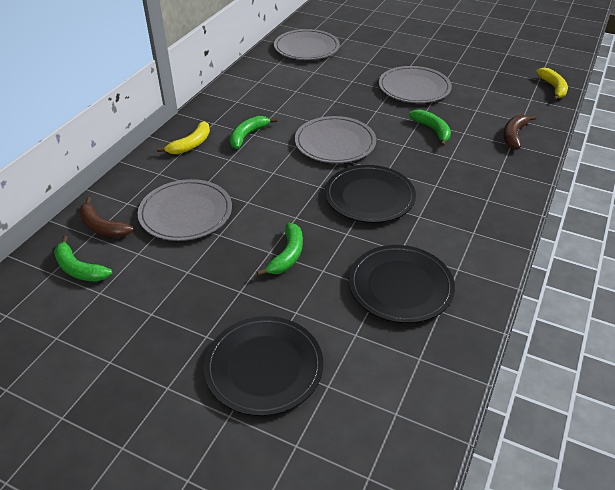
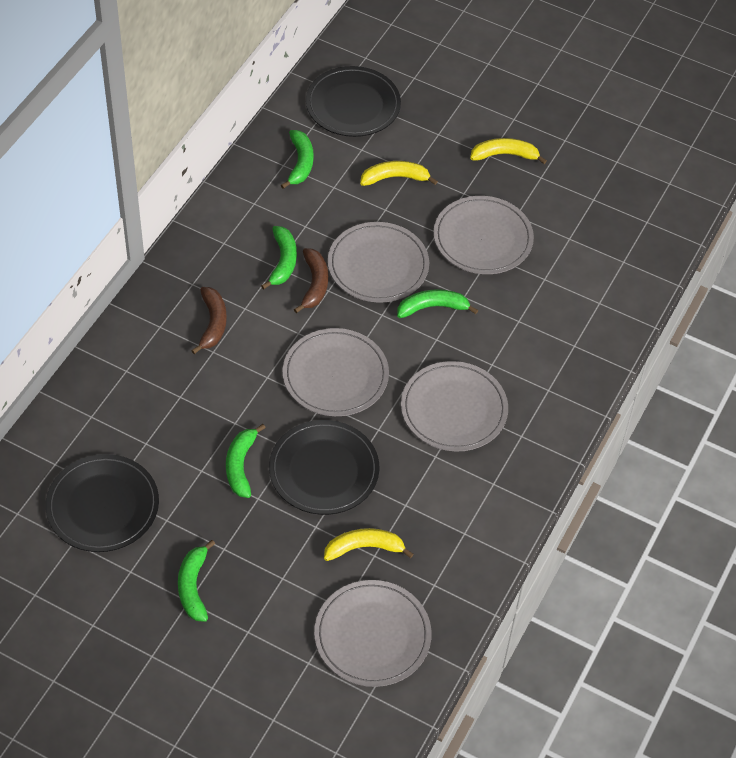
green banana: [54,236,112,282] [230,116,277,149] [257,223,303,276] [409,109,451,146] = 4 -> [178,540,215,622] [226,424,266,498] [261,226,297,290] [281,130,314,189] [397,289,478,318] = 5
grey plate: [138,179,232,241] [274,29,340,60] [295,116,376,163] [379,66,452,103] = 4 -> [282,328,389,416] [314,580,432,687] [328,222,429,303] [401,361,508,451] [433,196,534,274] = 5
yellow banana: [157,121,210,154] [536,68,568,100] = 2 -> [324,528,414,561] [360,161,438,186] [470,138,547,164] = 3

